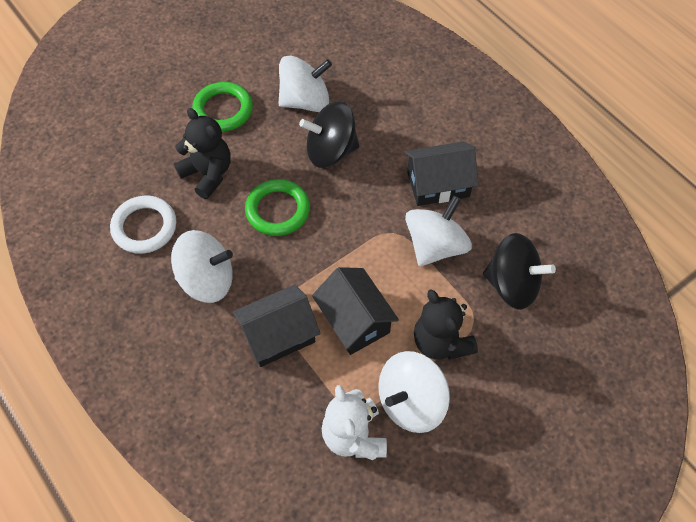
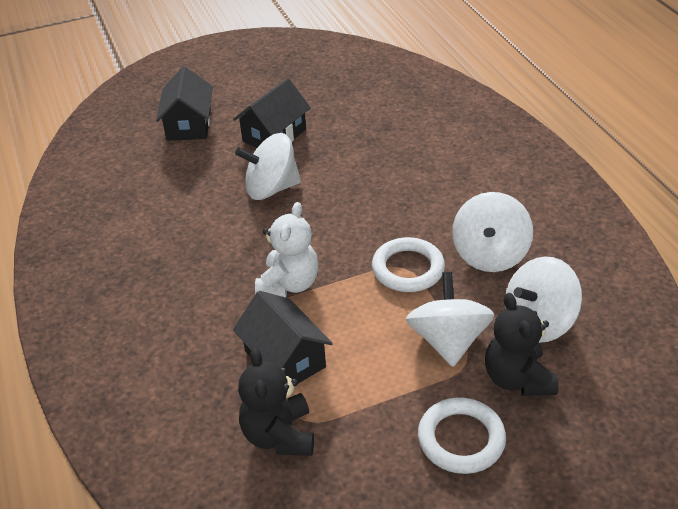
black spinning top: [299,101,359,168] [483,233,556,309] = 2 -> none = 0
green ring: [192,82,253,132] [245,179,310,236] = 2 -> none = 0
white ring: [110,196,176,254] = 1 -> [372,237,445,292] [418,397,506,474] = 2

